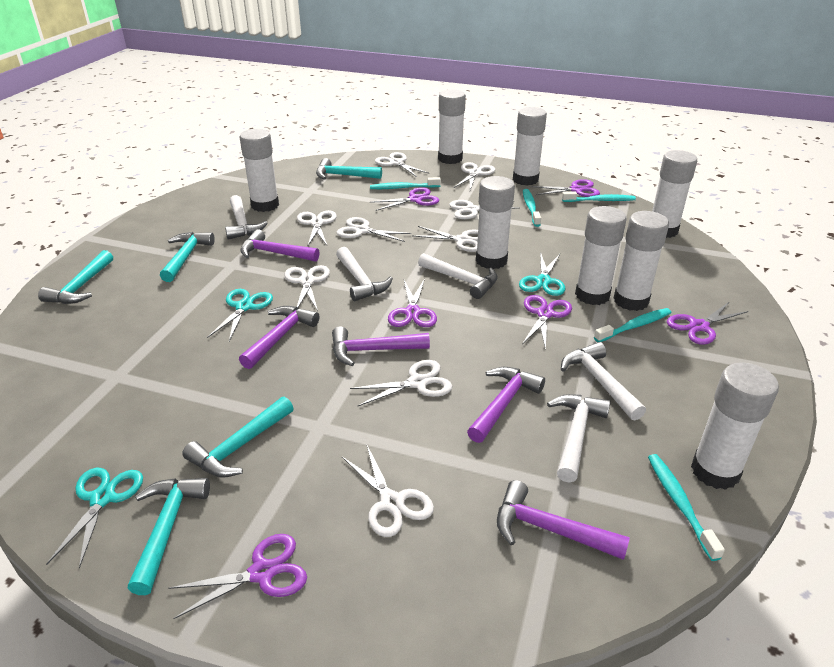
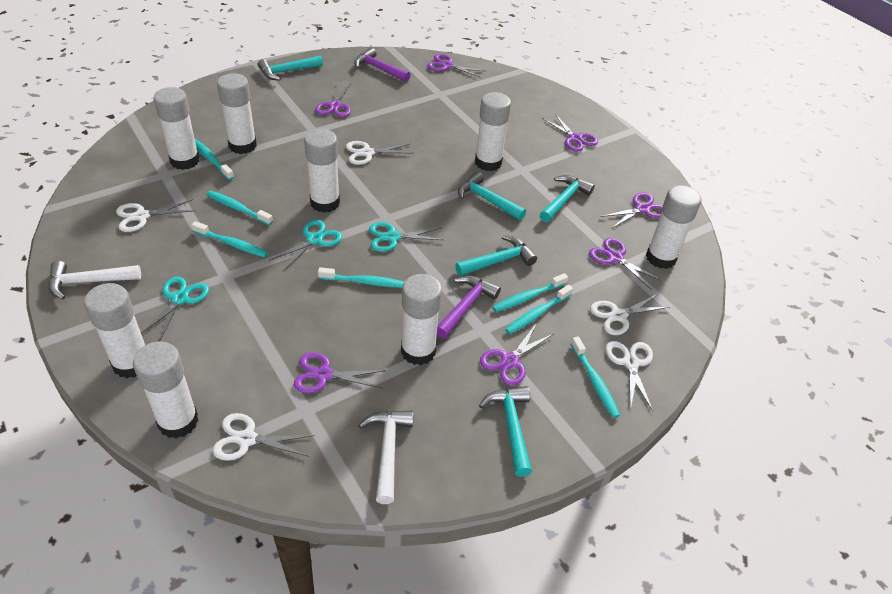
purple hammer: [239,306,320,369] [240,229,319,262] [332,326,430,366] [467,367,545,443] [497,480,630,560] = 5 -> [354,47,410,82] [437,276,501,339] = 2
purple scissors: [168,534,307,619] [370,187,439,211] [388,279,437,327] [522,295,572,350] [532,179,600,197] [667,301,748,345] = 6 -> [294,352,386,393] [315,83,351,117] [427,54,484,78] [480,324,553,386] [542,114,598,152] [589,238,663,289] [600,192,663,228] = 7
turquoise toothbrush: [370,177,441,189] [523,189,541,227] [562,191,636,202] [594,308,671,342] [648,454,725,561] = 5 -> [192,221,268,257] [195,139,234,180] [206,191,273,225] [318,267,404,288] [493,273,568,312] [505,285,573,334] [571,336,620,418] = 7
white hammer: [225,195,268,240] [336,247,393,301] [418,253,498,299] [547,394,611,483] [561,342,646,421] = 5 -> [48,261,141,299] [358,410,414,504] = 2
white scissors: [285,265,330,311] [297,210,337,245] [337,217,412,242] [342,446,434,537] [350,360,452,406] [375,152,428,177] [412,226,478,252] [449,200,520,219] [454,162,495,190] = 9 -> [116,199,196,232] [213,413,315,461] [346,141,412,165] [590,294,670,335] [606,341,653,411] = 5

